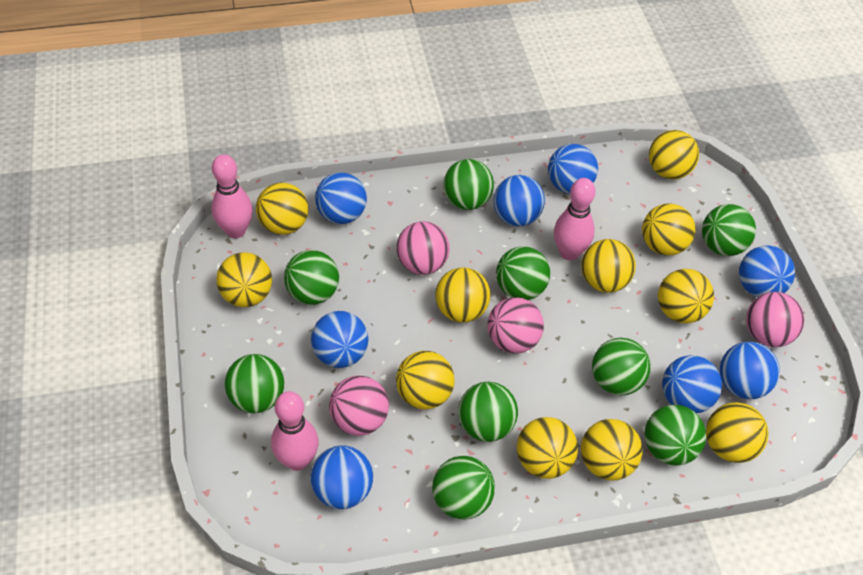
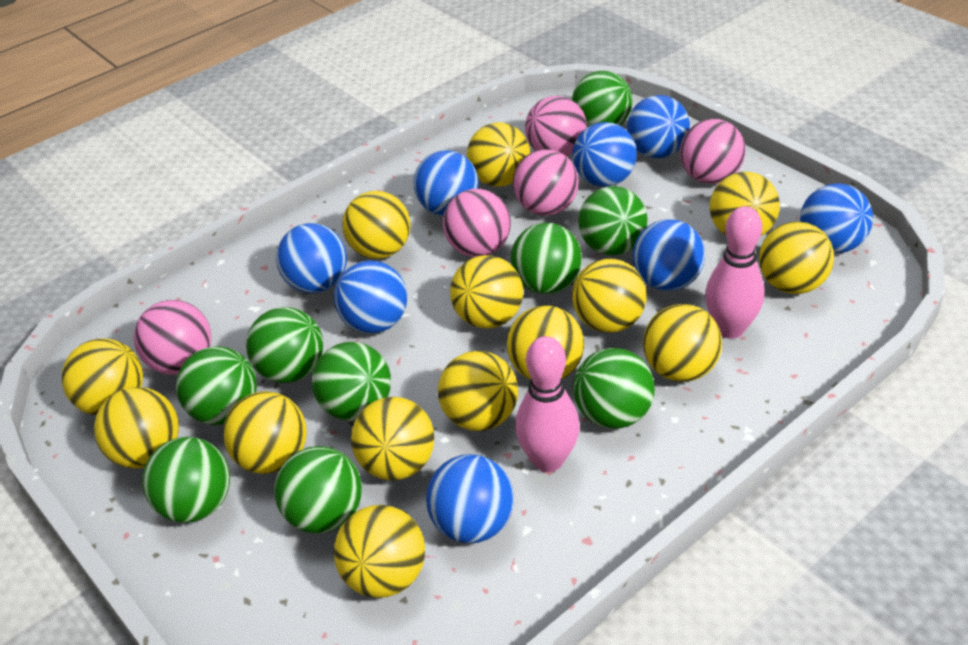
pink ball: [329,376,389,436] [396,221,450,275] [487,297,544,353] [746,292,805,347] = 4 -> [134,300,211,374] [443,189,511,257] [513,149,579,216] [525,96,587,156] [680,119,746,184] = 5
pink bowling pin: [212,154,252,238] [271,391,319,471] [554,178,596,260] = 3 -> [515,336,580,472] [705,206,765,339] = 2
yellow ball: [216,252,272,307] [256,183,308,235] [396,351,455,409] [435,267,490,323] [517,417,578,479] [581,239,636,293] [581,419,643,481] [642,203,695,256] [649,130,699,179] [658,269,714,323] [706,402,769,463] = 11 -> [61,338,143,415] [94,387,179,469] [223,391,307,474] [334,505,425,598] [342,191,411,259] [351,397,434,480] [438,351,518,431] [450,255,523,329] [467,123,530,187] [507,306,584,380] [572,259,647,333] [643,304,722,382] [710,172,780,236] [759,222,834,294] = 14

